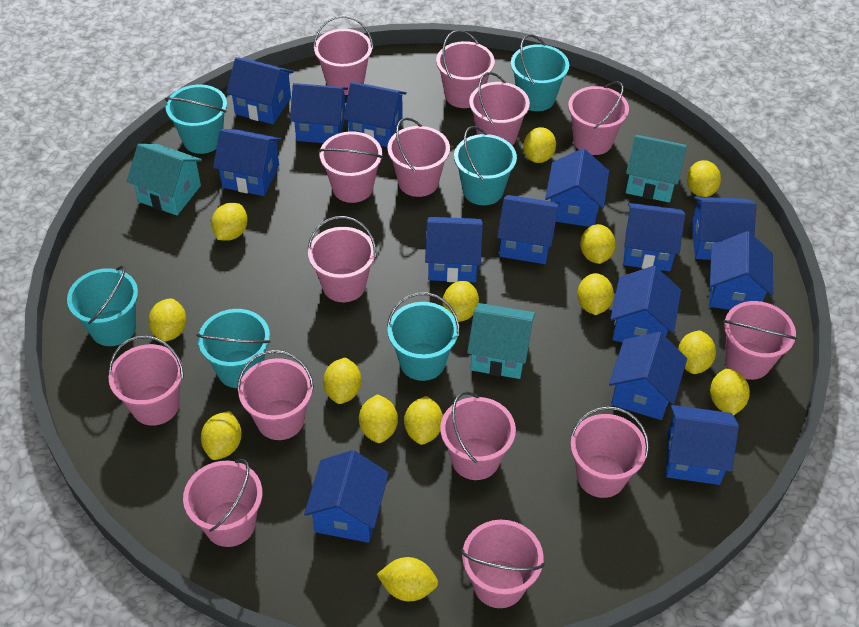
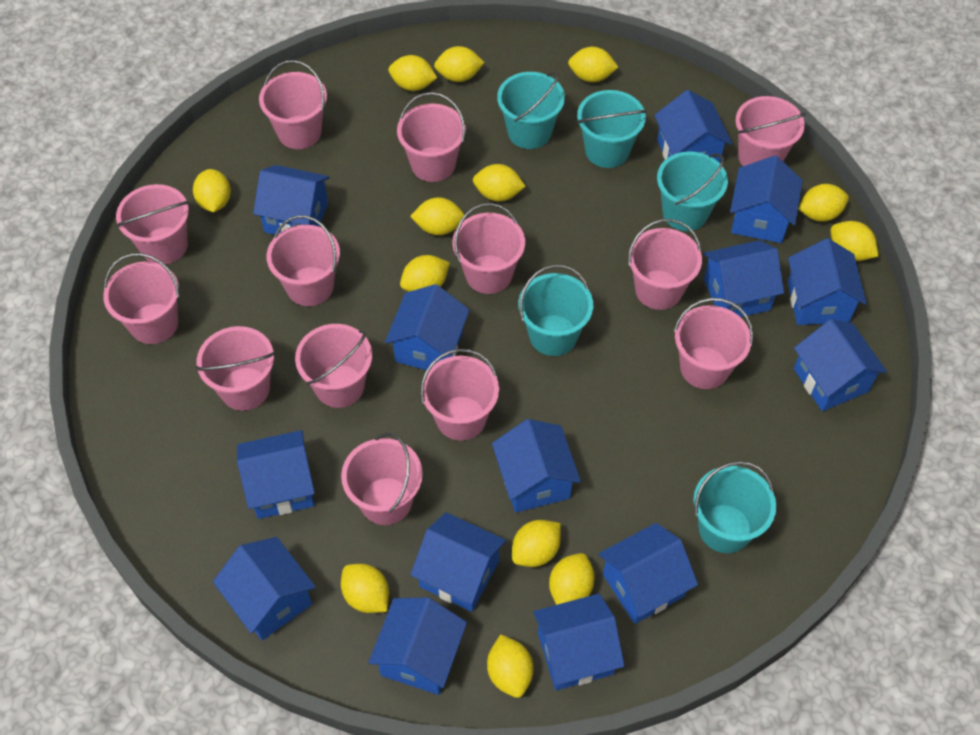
pink bucket: [109,336,184,426] [183,459,262,547] [237,350,314,440] [308,216,376,302] [313,15,373,95] [318,132,383,203] [387,117,450,197] [436,30,495,108] [440,391,516,480] [461,520,545,608] [469,72,530,146] [568,81,629,155] [570,406,649,498] [723,301,797,380] = 14 -> [103,253,180,344] [116,184,189,265] [195,326,275,411] [259,60,327,149] [266,215,340,306] [295,324,372,408] [341,433,423,525] [397,92,466,182] [421,349,499,441] [452,203,525,294] [628,219,702,310] [674,298,753,389] [735,96,806,166] = 13
turquoise bucket: [67,265,138,346] [165,84,227,154] [196,309,271,388] [387,292,460,381] [454,126,517,205] [511,34,569,111] = 6 -> [497,72,565,149] [518,265,593,356] [577,90,647,168] [657,151,728,231] [693,461,776,553] = 5
turquoise house: [127,144,202,216] [467,303,535,379] [626,135,687,202] = 3 -> none = 0
yellow lemon: [148,298,186,342] [201,411,242,460] [211,203,247,241] [323,357,362,404] [359,394,398,443] [377,557,438,601] [404,396,443,445] [443,281,479,322] [523,127,556,163] [577,273,614,315] [580,224,616,264] [678,330,716,374] [687,160,721,197] [710,368,750,416] = 14 -> [193,169,231,212] [341,564,389,613] [388,55,437,91] [400,255,450,292] [410,197,464,235] [434,46,485,82] [473,164,526,201] [487,634,534,698] [512,520,561,567] [549,553,595,605] [568,47,618,82] [798,184,849,222] [831,221,878,261] = 13

